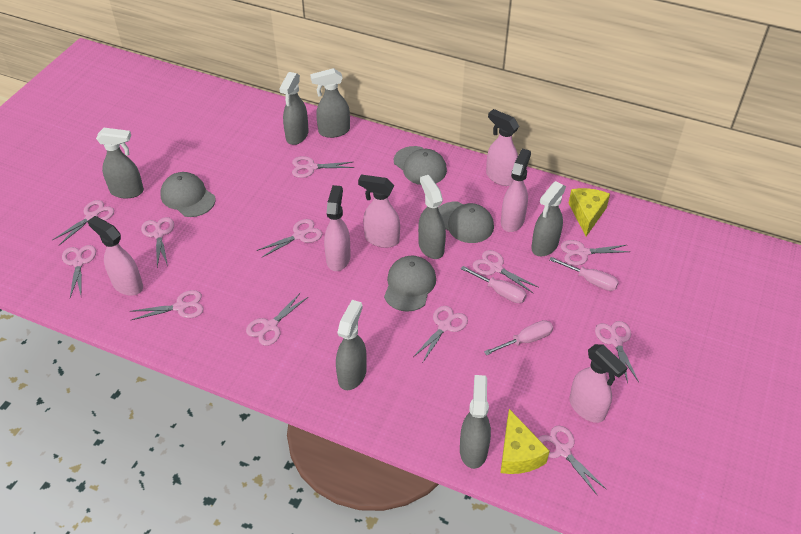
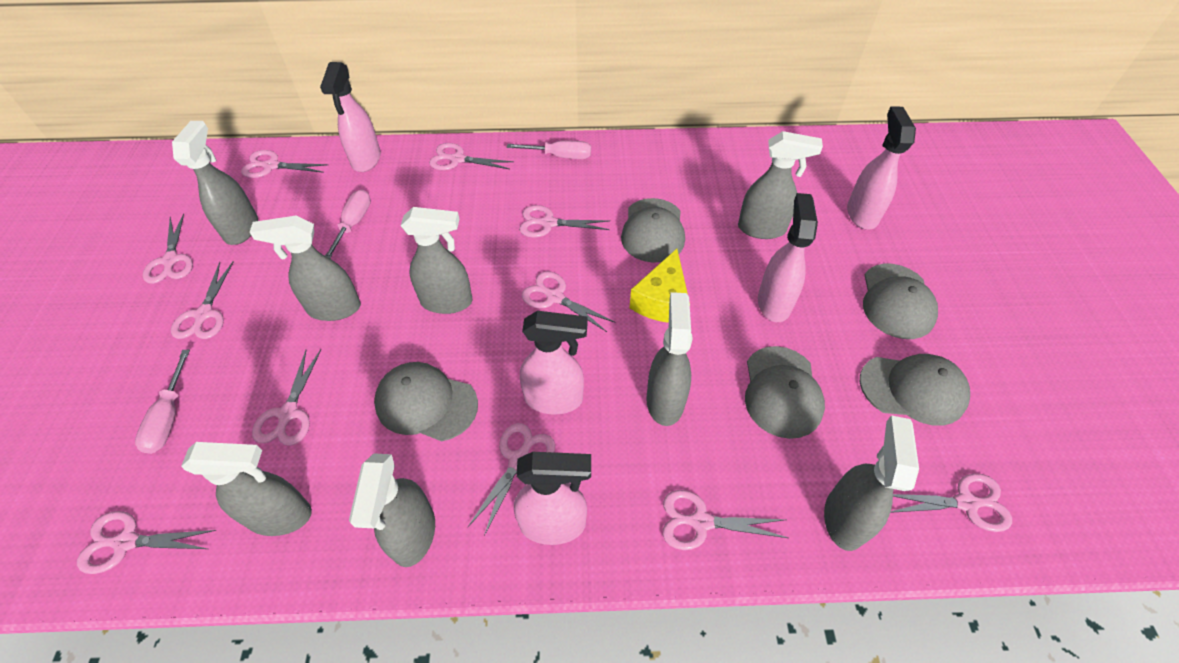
grey cap: [160,172,216,217] [384,256,436,312] [394,146,447,185] [438,202,494,243] = 4 -> [374,362,478,441] [621,198,685,262] [745,346,825,439] [860,354,970,426] [863,264,938,339] = 5
grey spray bottle: [96,128,144,198] [279,72,309,145] [310,68,350,138] [336,300,367,390] [418,175,446,259] [460,375,491,469] [531,181,566,256] = 7 -> [172,121,258,245] [181,442,312,536] [250,216,361,321] [349,453,435,567] [401,207,472,314] [646,292,693,426] [738,131,823,239] [824,415,919,551] = 8
pink scissors: [53,200,114,245] [62,245,96,298] [130,290,204,320] [141,217,174,267] [246,292,308,346] [256,219,322,258] [292,156,354,178] [413,306,468,362] [473,250,538,293] [538,425,607,496] [561,240,630,266] [595,321,639,383] = 12 -> [77,511,216,574] [143,213,193,284] [171,261,234,339] [241,150,328,178] [252,349,321,446] [429,143,514,170] [468,423,555,536] [519,205,610,238] [522,271,614,332] [662,490,788,550] [890,473,1012,532] = 11
pink spray bottle: [87,216,143,296] [324,185,351,271] [358,174,400,248] [486,109,519,186] [501,149,531,232] [570,344,628,423] = 6 -> [320,62,381,172] [514,452,591,545] [520,311,588,414] [758,193,818,322] [847,106,916,230] = 5
yellow cheese: [500,409,550,474] [568,188,610,236] = 2 -> [630,249,688,323] = 1

